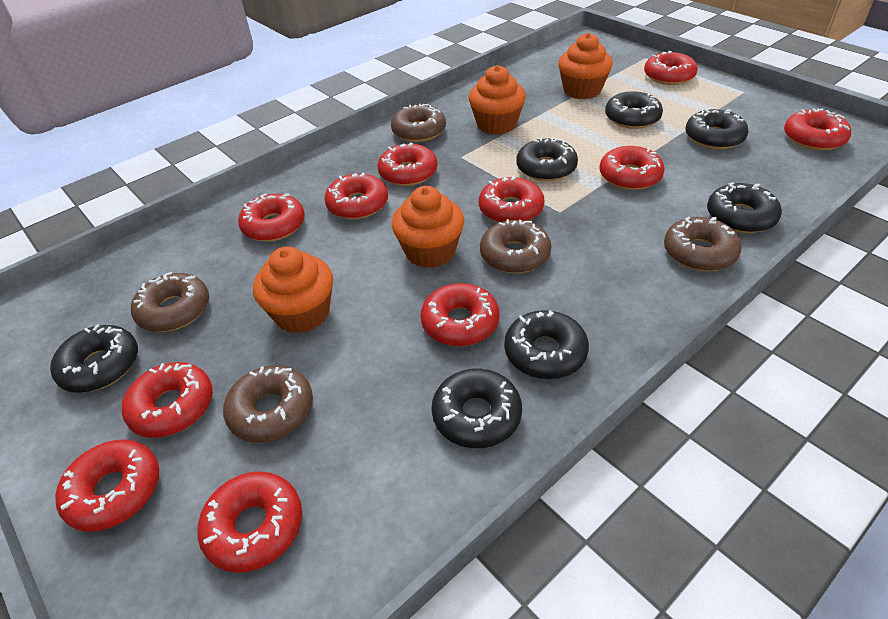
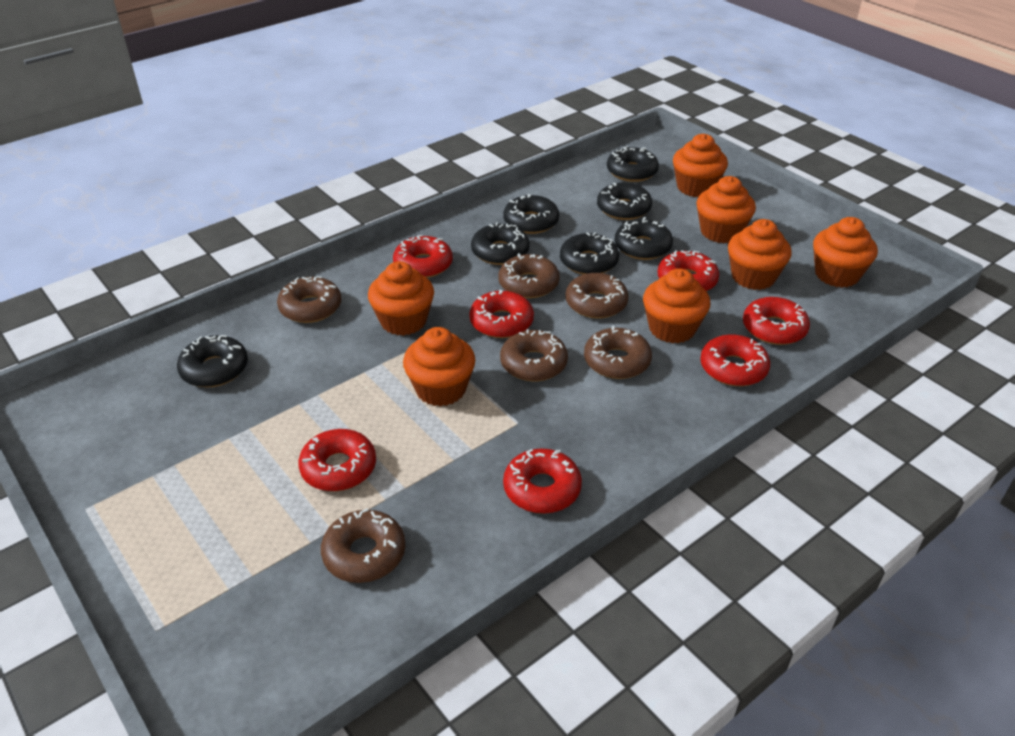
brown donut: [131,272,209,332] [223,365,313,443] [391,104,446,142] [480,219,551,274] [664,217,742,272] = 5 -> [277,276,341,323] [321,508,406,583] [498,253,559,298] [500,329,568,381] [565,273,629,319] [584,326,652,379] = 6
orange cupcake: [253,246,333,333] [392,186,464,268] [469,65,526,135] [558,33,613,99] = 4 -> [368,261,434,336] [403,327,475,406] [643,268,710,343] [673,134,728,197] [696,176,756,243] [728,219,791,290] [813,217,878,288] = 7
red donut: [55,439,159,532] [122,362,213,438] [197,471,302,573] [238,193,305,242] [324,173,388,219] [377,142,438,186] [421,283,500,346] [479,176,544,223] [599,146,665,190] [644,51,698,85] [784,108,851,151] = 11 -> [298,429,376,491] [393,235,453,278] [469,290,534,338] [503,449,582,514] [658,250,719,291] [700,334,770,386] [743,297,810,345] = 7

